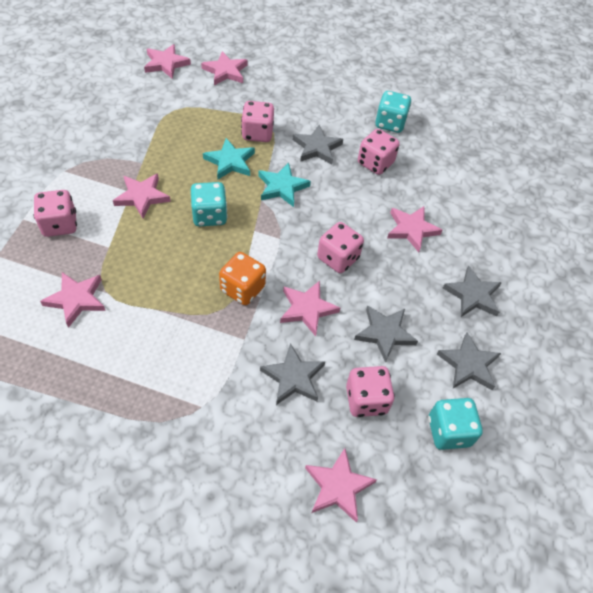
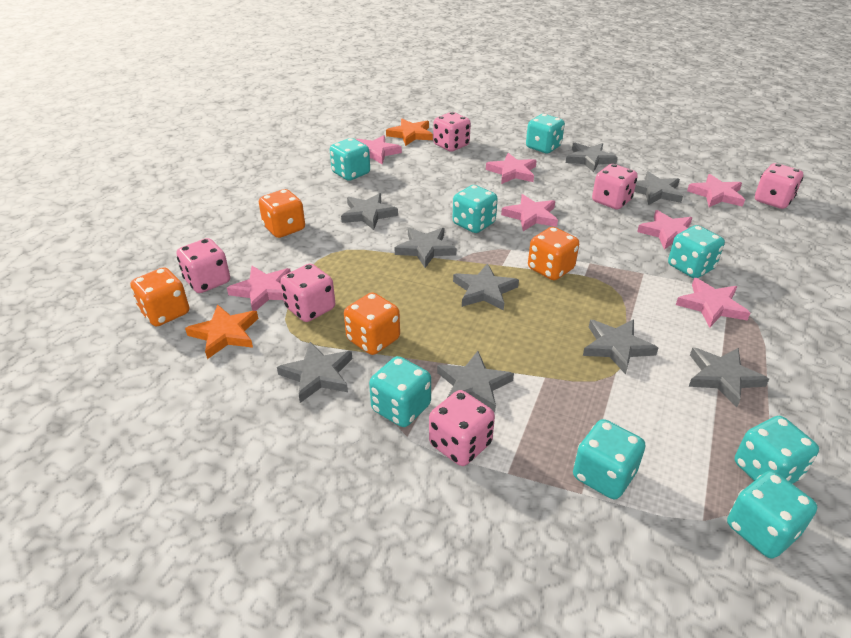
grey star: [260,343,325,405] [293,125,343,164] [354,305,418,363] [437,332,501,390] [443,266,502,317] = 5 -> [277,342,352,403] [341,193,398,230] [395,227,457,268] [437,351,514,413] [453,263,519,310] [566,143,618,172] [583,319,658,374] [634,171,683,205] [689,348,769,407] = 9
orange dice: [219,252,266,305] = 1 -> [130,267,189,327] [259,189,305,238] [344,292,400,355] [528,227,579,280] = 4
orange star: none = 0 -> [185,304,259,359] [386,119,433,146] = 2
pink dice: [33,190,77,237] [241,101,274,142] [317,222,364,273] [346,366,395,417] [358,129,400,175] = 5 -> [177,238,230,293] [280,264,335,322] [429,390,495,466] [433,112,471,152] [592,164,638,209] [755,163,803,209] = 6
turquoise dice: [191,182,227,227] [375,91,412,133] [428,398,483,450] = 3 -> [330,138,370,181] [369,356,431,427] [452,185,498,233] [526,114,565,154] [573,419,645,499] [668,225,725,278] [727,471,817,559] [734,416,819,484] = 8
turquoise star: [203,138,255,179] [259,163,311,207] = 2 -> none = 0

